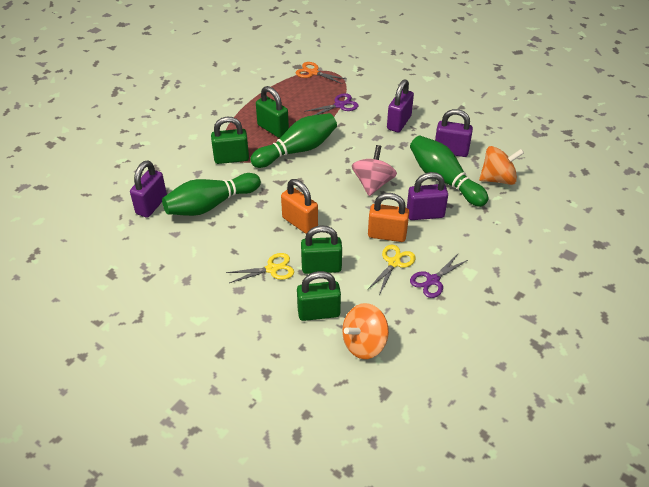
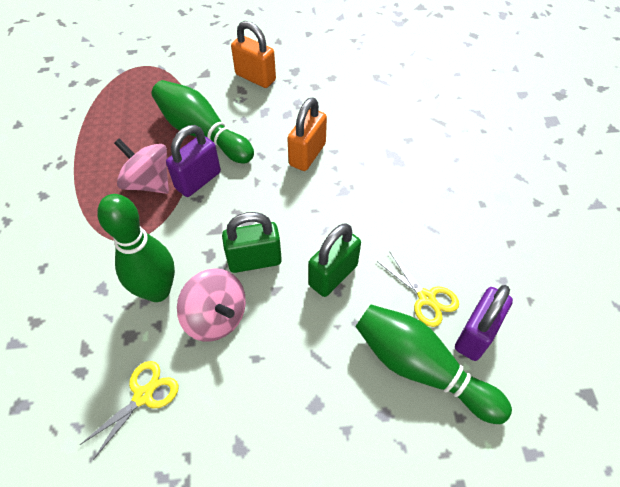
green padlock: [211,117,249,164] [256,86,289,138] [297,271,341,321] [301,225,342,274] = 4 -> [222,212,282,273] [308,223,361,297] = 2
orange scissors: [296,62,346,84] = 1 -> none = 0
orange spinning top: [342,303,389,359] [479,146,524,185] = 2 -> none = 0
pink spinning top: [352,145,397,196] = 1 -> [114,138,169,194] [177,268,246,342] = 2
purple padlock: [130,160,167,218] [387,79,414,132] [407,172,448,220] [435,109,473,157] = 4 -> [166,125,221,197] [455,285,513,361] = 2
purple scissors: [304,93,358,115] [410,253,468,298] = 2 -> none = 0

